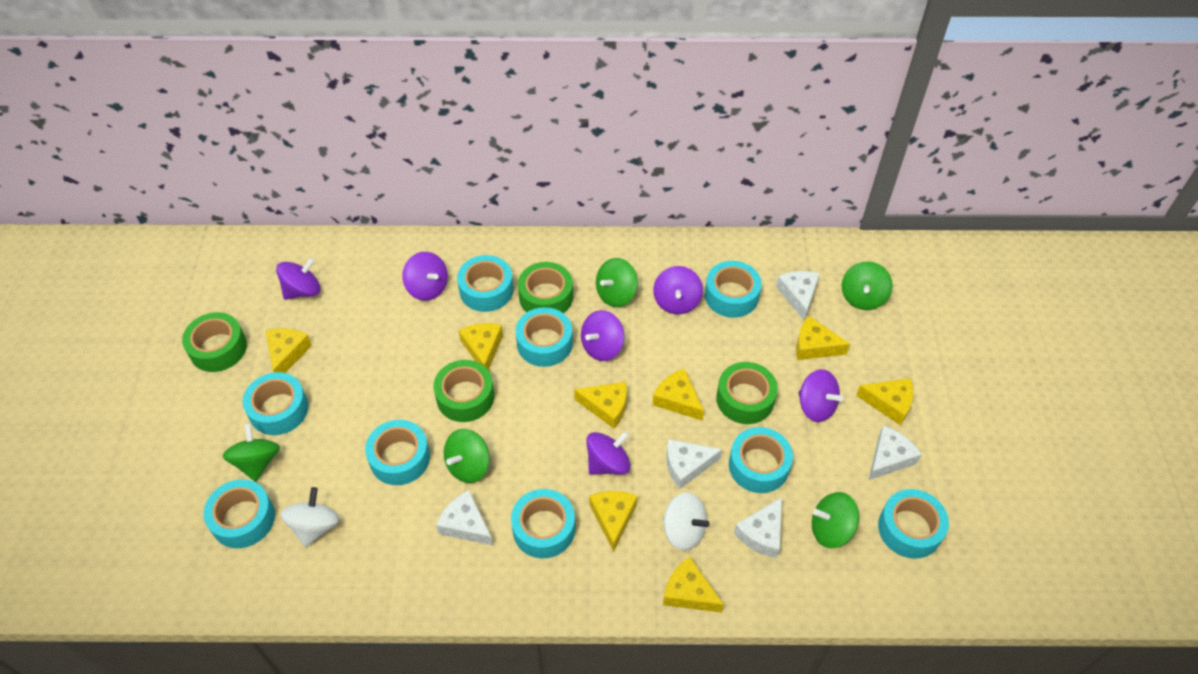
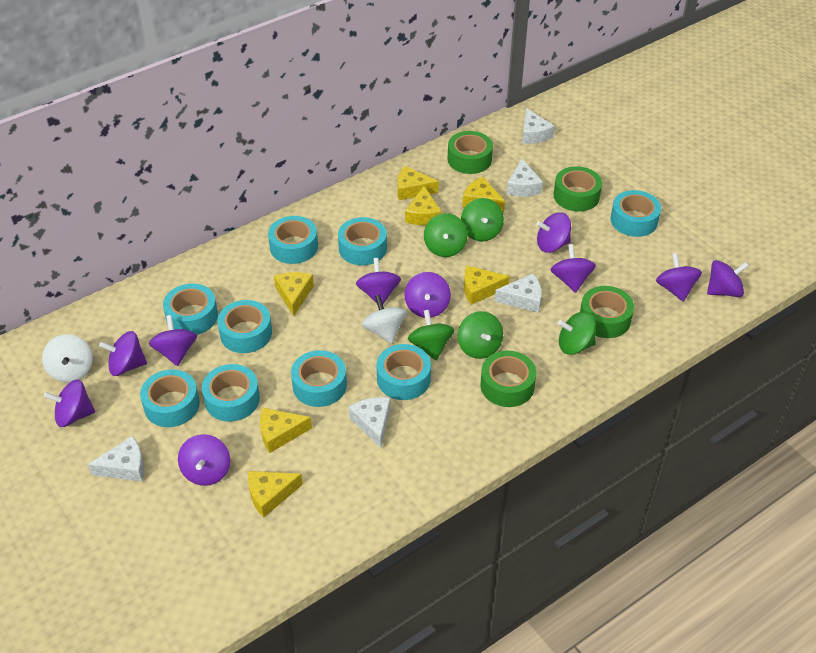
purple spinning top: [276,258,321,300] [402,252,448,301] [581,310,624,361] [586,431,631,475] [653,266,703,314] [798,369,843,422] = 6 -> [44,379,95,427] [99,331,147,376] [149,315,197,366] [178,434,230,486] [356,258,401,304] [404,272,451,318] [536,212,571,253] [551,244,596,293] [656,253,702,301] [707,260,749,297] = 10
yellow cheese: [266,328,312,373] [459,323,503,370] [574,382,627,429] [589,491,638,552] [653,369,704,421] [663,557,724,613] [796,316,850,360] [856,378,913,425] = 8 -> [248,471,303,518] [260,408,312,453] [274,272,314,316] [397,166,439,200] [405,186,442,225] [462,177,505,212] [464,266,510,305] = 7

